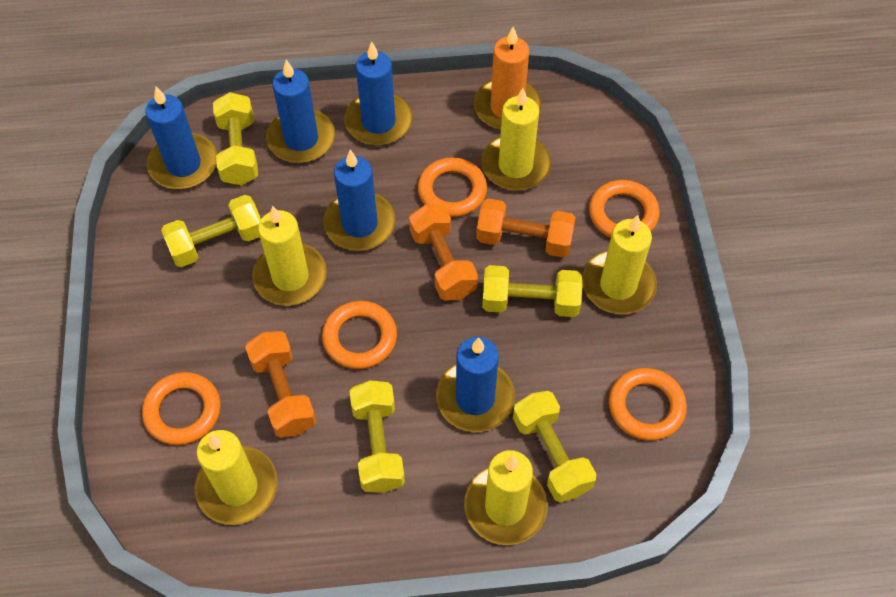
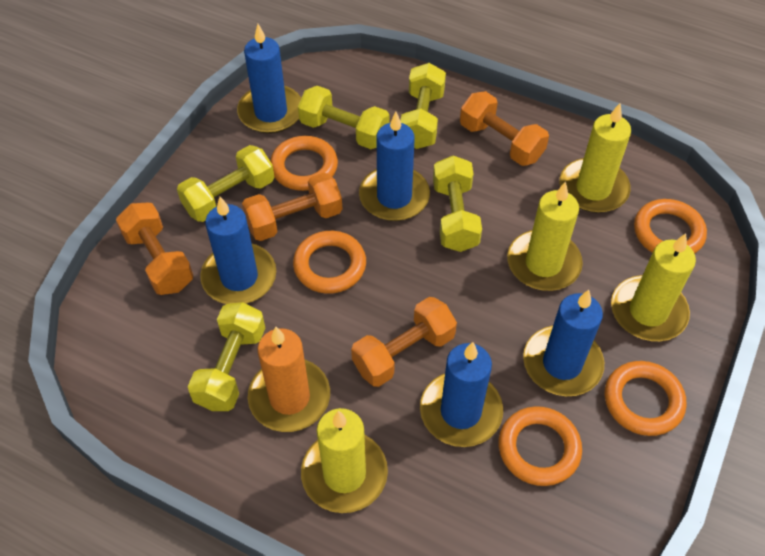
orange dumbbell: [245,331,316,438] [409,204,478,301] [476,198,576,258] = 3 -> [116,203,193,295] [242,172,342,241] [351,297,457,387] [460,91,549,166] = 4
yellow candle: [195,430,278,525] [252,206,327,306] [464,450,548,545] [481,88,551,191] [582,215,657,314] = 5 -> [301,408,388,513] [507,182,583,291] [559,103,631,213] [611,233,696,341] = 4

